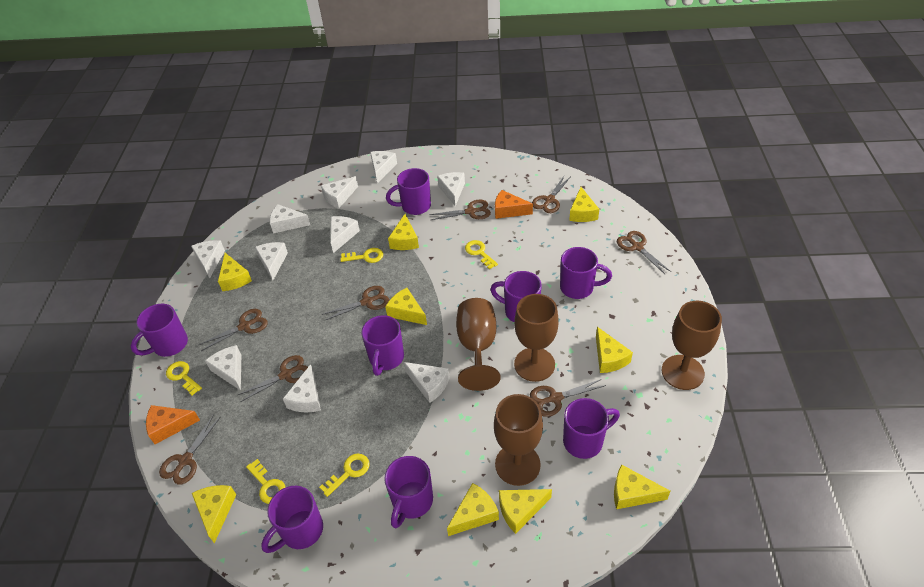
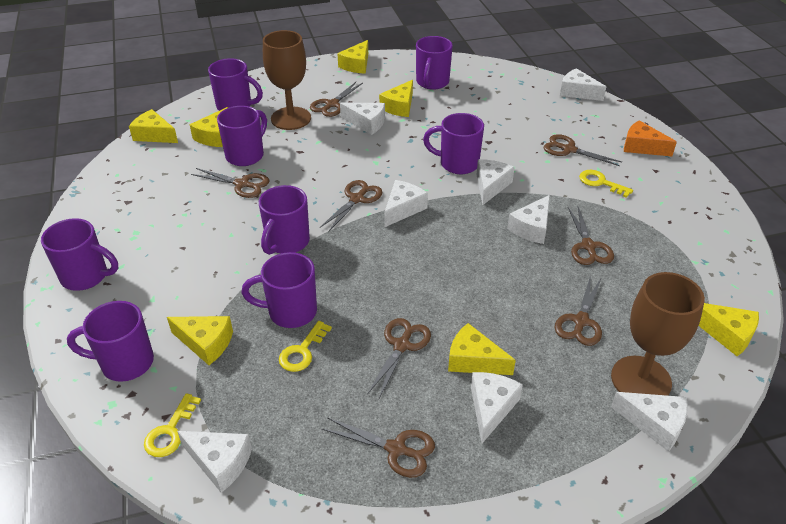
brown goblet: [456,298,501,391] [494,394,543,486] [514,294,559,382] [662,301,722,390] = 4 -> [263,30,311,130] [611,272,705,396] = 2
orange cheese: [146,405,200,444] [495,190,533,219] = 2 -> [624,120,677,156] = 1
white cheese: [191,240,225,278] [205,345,241,391] [255,242,288,280] [270,204,310,234] [283,364,321,412] [321,176,358,208] [331,216,360,253] [370,151,397,183] [404,362,450,403] [437,172,465,206] = 10 -> [177,431,252,493] [340,103,385,135] [384,180,428,227] [471,372,523,443] [476,159,515,205] [507,195,550,244] [560,68,606,101] [611,392,688,452] = 8
yellow cheese: [192,485,236,543] [218,253,252,291] [385,288,427,325] [388,214,419,250] [447,483,499,536] [499,489,552,534] [569,187,599,222] [596,327,633,373] [614,464,670,509] = 9 -> [129,109,178,143] [167,316,233,365] [190,107,228,147] [337,40,368,74] [379,80,413,117] [448,323,516,375] [698,303,759,356] = 7
yellow key: [166,361,202,395] [246,459,285,504] [319,454,370,497] [340,248,383,263] [465,240,498,269] = 5 -> [144,393,201,457] [279,321,332,372] [579,170,633,198] = 3

